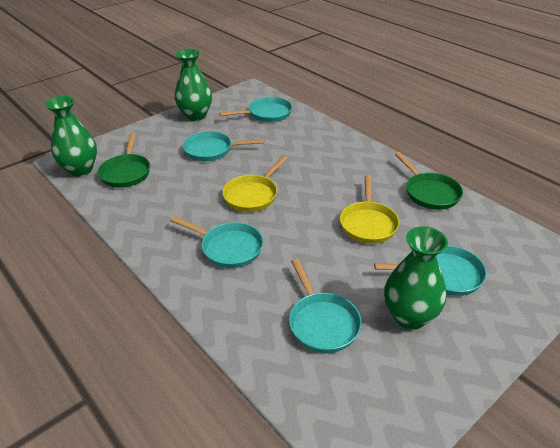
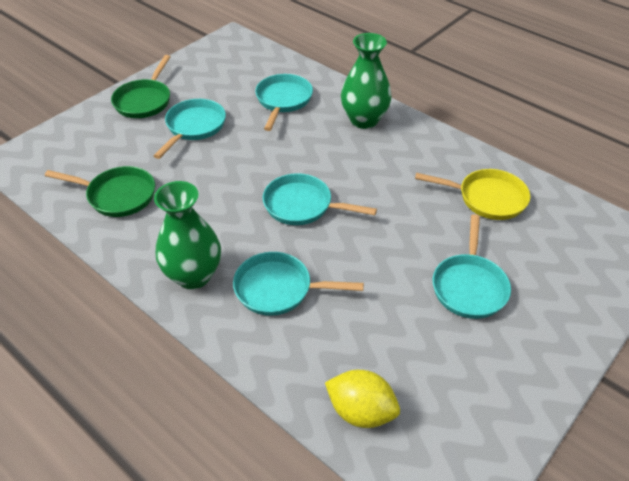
green vase: [45,96,97,177] [175,49,212,121] [384,226,448,330] = 3 -> [154,181,221,289] [341,33,392,129] = 2
yellow lemon: none = 0 -> [325,370,400,428] = 1
yellow pan: [222,156,288,212] [340,175,399,244] = 2 -> [415,169,530,220] = 1

